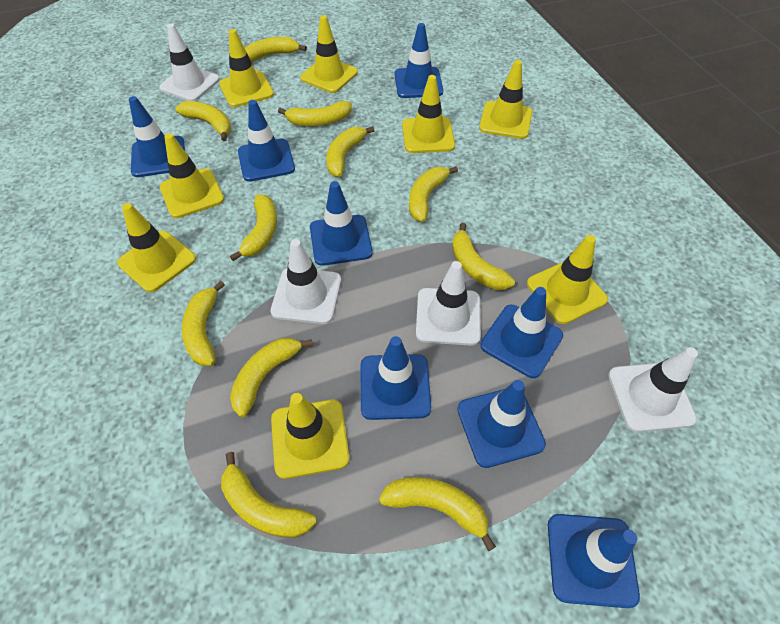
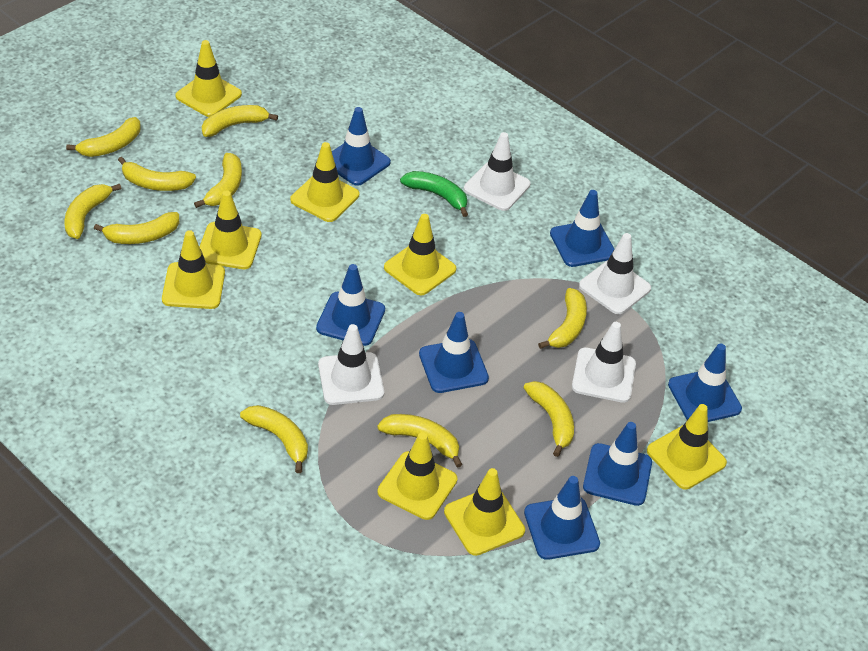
blue traffic cone: [129,96,185,177] [238,100,295,182] [310,181,373,266] [361,336,431,420] [395,23,443,98] [457,380,546,468] [480,287,563,378] [548,514,640,608] = 8 -> [316,264,385,346] [332,107,391,186] [419,312,489,393] [524,476,600,560] [550,190,615,267] [583,422,652,506] [668,343,742,422] = 7
green banana: none = 0 -> [400,171,468,217] = 1
yellow banana: [175,101,231,141] [182,281,225,366] [221,452,317,538] [230,194,277,261] [230,338,313,418] [245,37,307,62] [278,101,352,126] [326,126,375,177] [379,477,496,551] [409,166,458,222] [452,223,515,290] = 11 -> [64,184,121,239] [66,117,141,157] [94,212,179,244] [118,157,196,191] [194,153,242,208] [202,105,278,137] [240,405,308,473] [377,414,463,468] [523,381,574,457] [538,288,587,349] = 10

